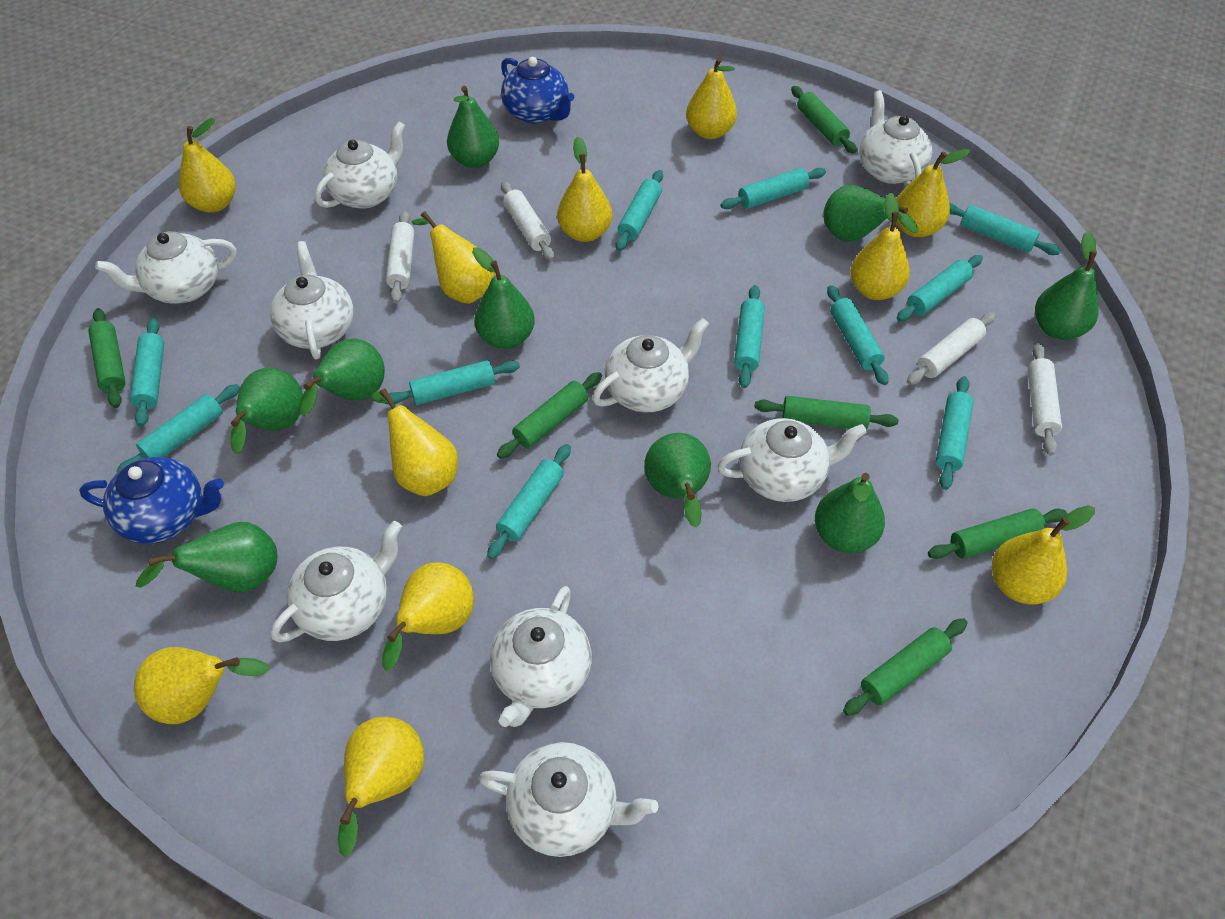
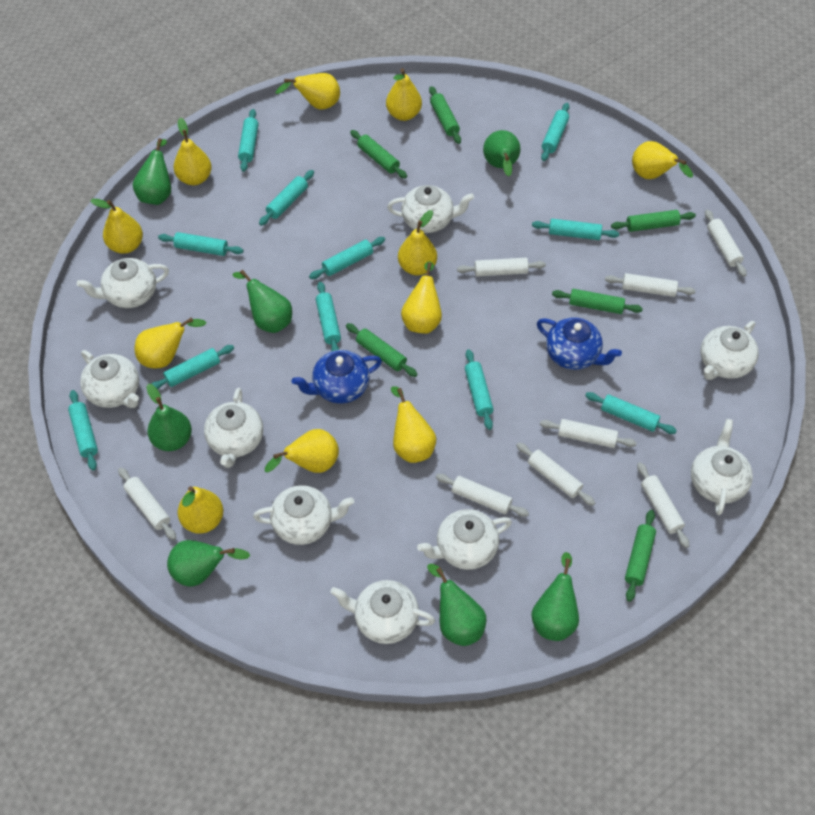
green pear: [136,522,277,593] [230,367,303,454] [300,338,385,416] [447,86,499,168] [472,248,535,349] [644,433,711,528] [815,473,885,553] [823,185,918,242] [1035,231,1099,340] = 9 -> [133,138,171,205] [147,384,192,451] [167,540,250,587] [233,270,292,333] [427,564,487,646] [483,130,520,176] [531,552,579,641] = 7
white rolling pin: [386,211,414,303] [501,181,554,261] [907,312,996,385] [1027,343,1062,455] = 4 -> [118,467,176,540] [436,474,529,517] [457,258,546,276] [516,443,595,506] [540,419,637,448] [605,273,696,297] [637,462,689,548] [705,209,747,277] = 8

